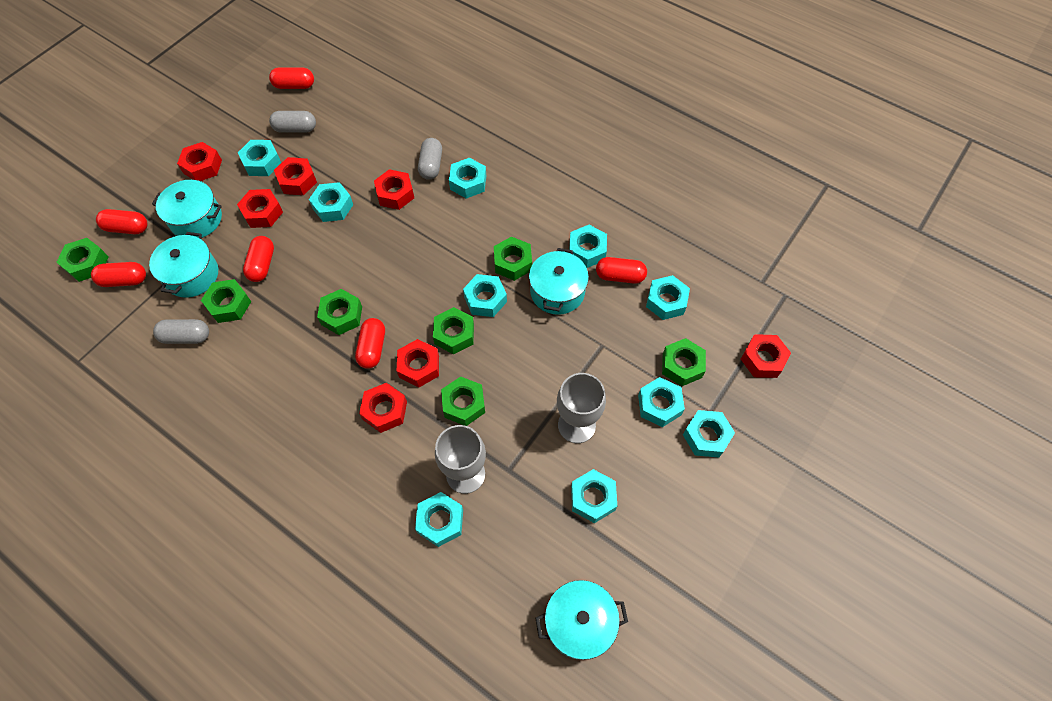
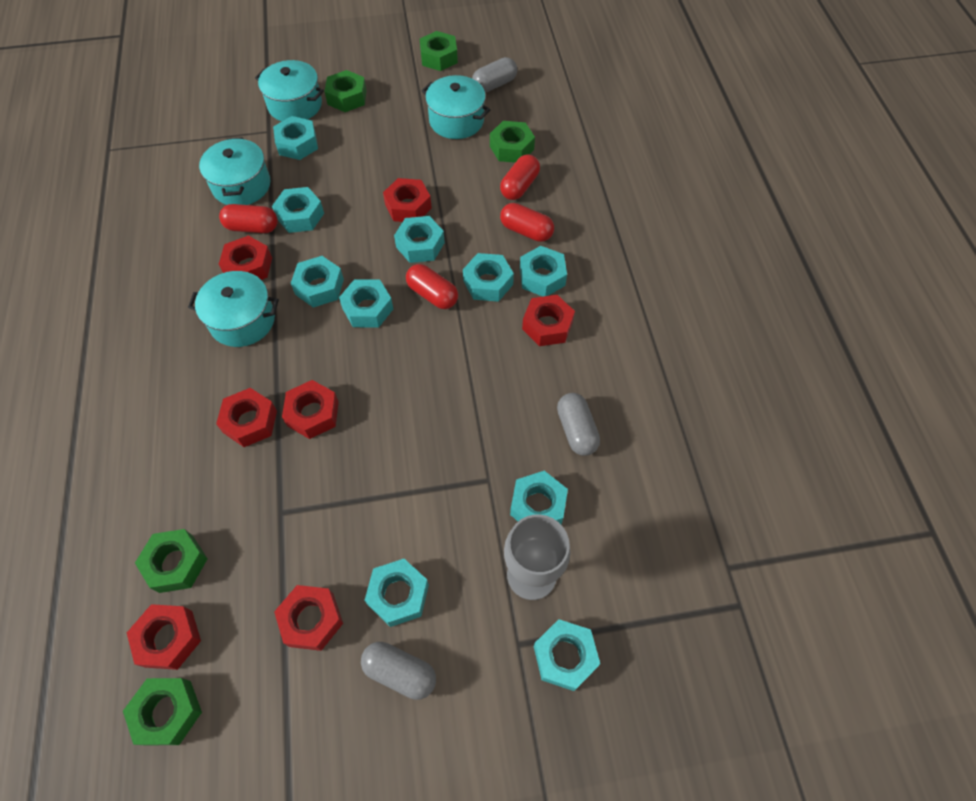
green nut: [56,238,109,282] [201,279,251,323] [317,289,362,335] [433,307,474,355] [441,376,485,426] [494,236,532,281] [662,338,706,386] = 7 -> [123,678,202,746] [135,529,208,593] [324,70,367,112] [420,31,458,71] [490,121,535,163] = 5
grey goblet: [435,425,486,494] [557,373,606,443] = 2 -> [504,514,571,600] = 1
red capsule: [91,262,146,287] [96,209,147,234] [243,236,274,282] [269,67,314,89] [355,318,385,369] [596,257,647,284] = 6 -> [219,204,278,233] [406,264,458,309] [500,154,540,200] [500,203,554,242] = 4

